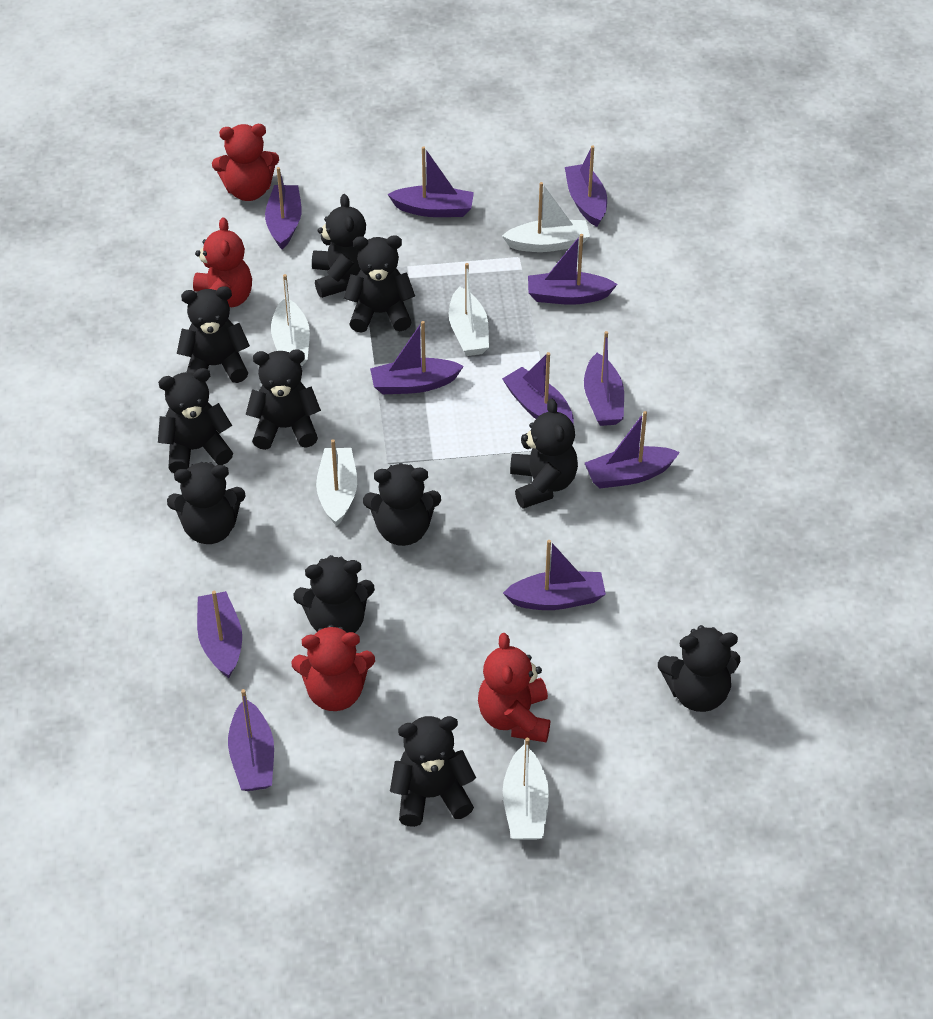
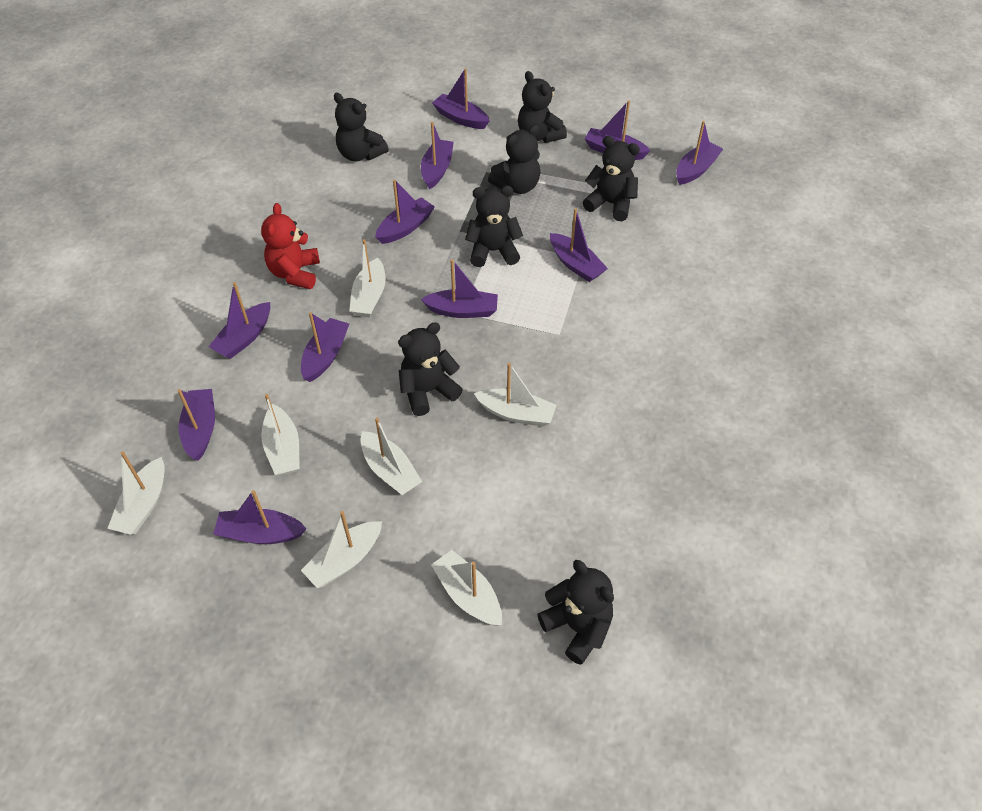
black teddy bear: [158,368,233,473] [167,462,246,544] [177,286,250,383] [246,349,321,450] [293,555,375,633] [312,194,366,298] [344,235,415,333] [363,463,441,546] [390,716,476,827] [510,398,578,509] [658,625,740,712] = 11 -> [334,93,388,162] [398,322,463,416] [465,186,523,267] [488,125,540,194] [518,71,567,143] [537,560,614,665] [583,136,640,221] = 7
red teddy bear: [193,217,252,307] [212,124,279,201] [292,625,375,711] [478,633,550,742] = 4 -> [261,203,320,289] = 1
white boat: [271,274,310,366] [316,439,357,526] [449,263,489,356] [502,182,590,252] [503,737,549,840] = 5 -> [107,451,165,535] [261,394,300,475] [301,511,382,588] [349,239,386,317] [360,417,422,495] [431,550,502,626] [474,363,557,427] = 7

